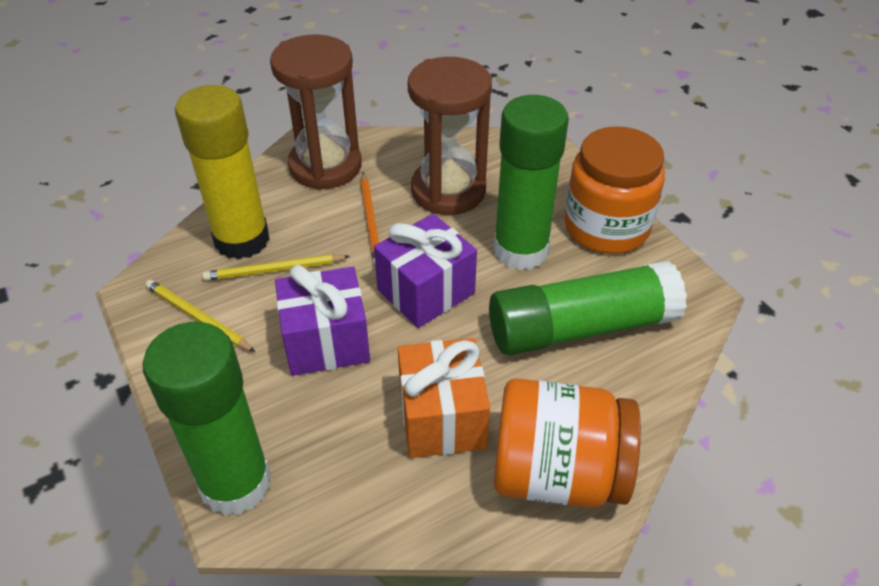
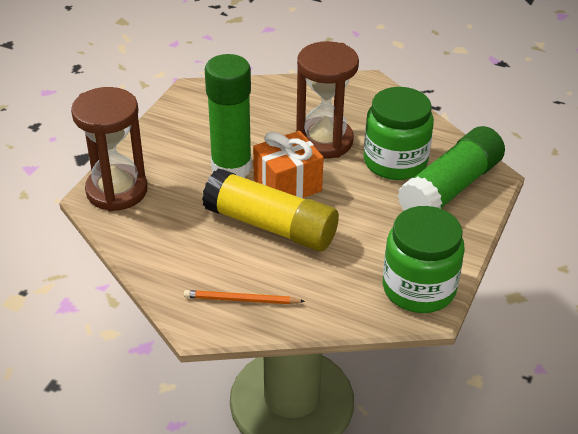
green glue stick: [143,322,271,516] [489,261,687,356] [493,95,569,270] = 3 -> [205,54,252,178] [397,126,505,211] = 2
green jar: none = 0 -> [364,87,434,180] [383,206,465,313] = 2
orange jar: [494,378,641,508] [564,126,665,254] = 2 -> none = 0
purple gift: [275,265,370,376] [374,214,477,328] = 2 -> none = 0
yellow pencil: [145,280,255,352] [202,254,350,281] = 2 -> none = 0

